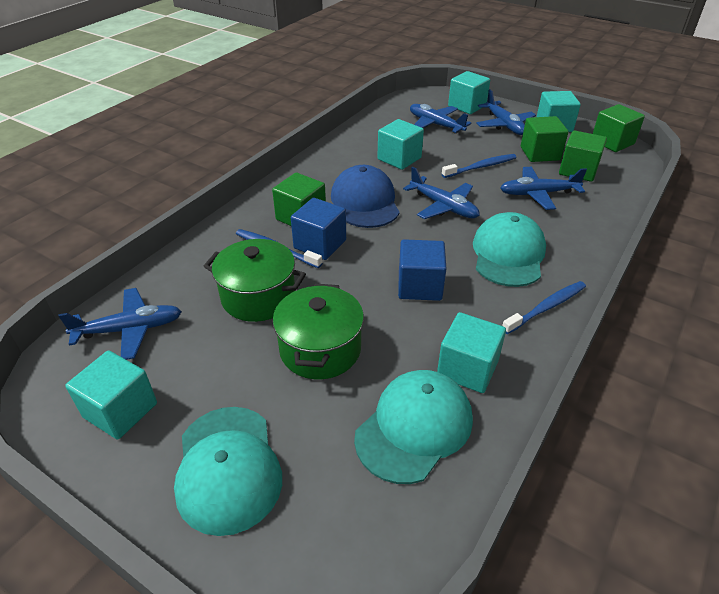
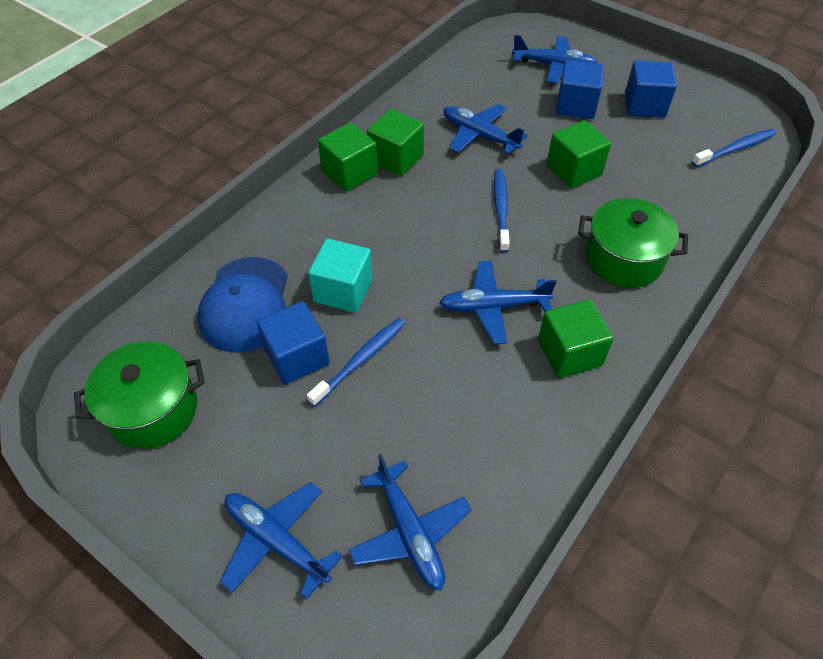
blue cube: [291,198,346,260] [398,239,447,301] = 2 -> [257,301,330,384] [556,60,604,119] [625,60,677,118] = 3
turquoise cap: [174,407,282,536] [354,370,473,484] [473,212,546,287] = 3 -> none = 0
turquoise cube: [65,350,157,440] [377,119,424,170] [437,312,506,393] [448,71,490,114] [537,91,581,132] = 5 -> [308,239,373,313] = 1

